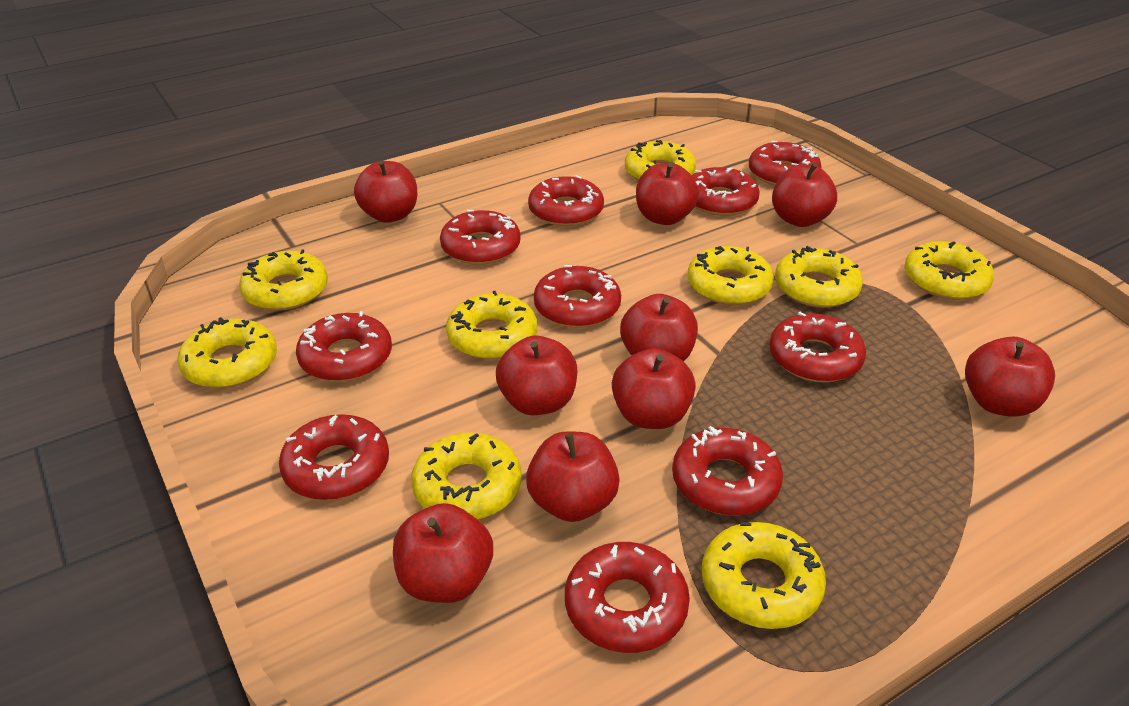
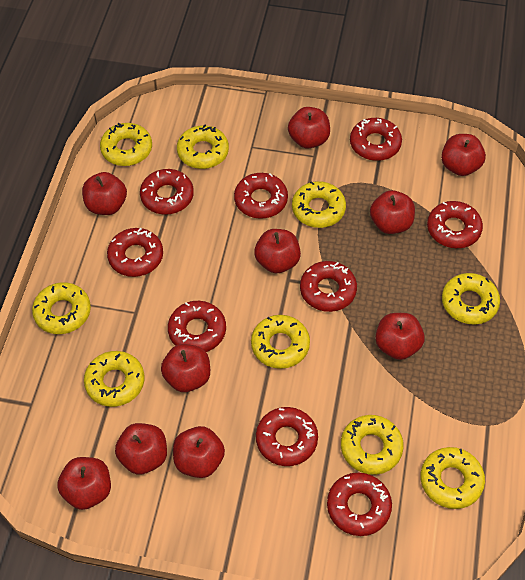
red apple: [354,160,417,223] [393,503,493,603] [496,336,577,415] [526,431,620,522] [612,348,696,429] [620,294,698,361] [636,163,699,225] [772,163,837,227] [965,336,1055,417] = 9 -> [57,457,111,510] [82,172,127,215] [115,423,167,475] [161,344,210,392] [173,426,225,478] [254,229,301,273] [288,107,330,149] [370,190,415,234] [375,313,425,360] [441,134,486,176] = 10
red donut: [279,414,389,500] [296,311,392,382] [440,210,521,265] [528,175,604,226] [534,265,621,328] [565,542,690,653] [672,426,783,515] [692,167,760,216] [749,141,822,186] [769,312,866,382] = 10 -> [107,228,163,277] [140,169,194,215] [168,301,226,352] [234,173,288,219] [256,407,318,466] [300,261,357,312] [327,473,392,536] [350,118,402,161] [427,201,483,248] = 9

